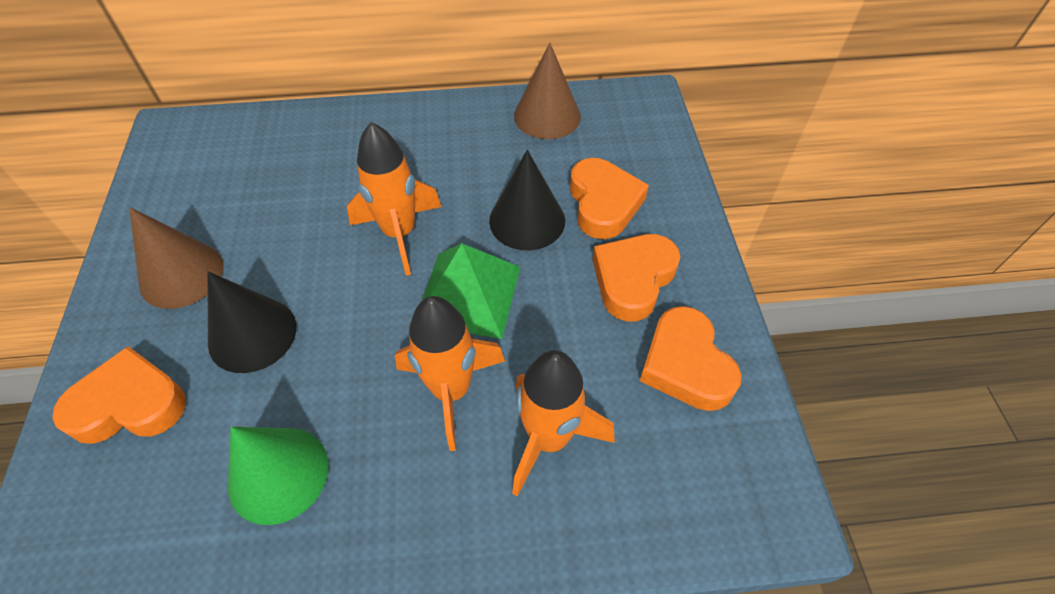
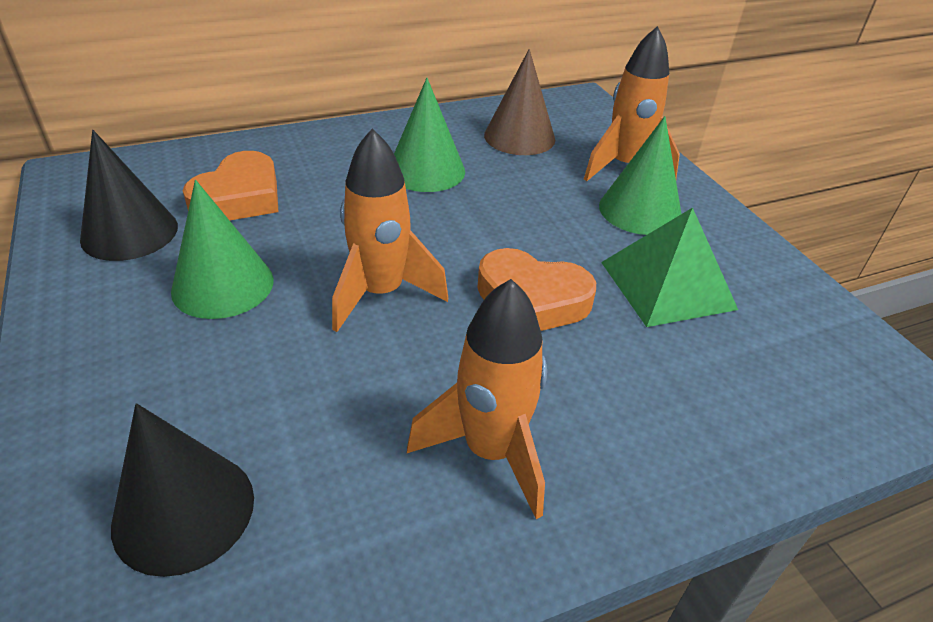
brown cone: [129,207,224,309] [514,42,581,139] = 2 -> [484,49,555,155] = 1
green cone: [228,427,328,525] = 1 -> [171,180,274,319] [394,78,465,192] [599,116,681,235] = 3
orange heart: [53,346,186,444] [570,158,649,239] [592,234,680,321] [640,306,741,411] = 4 -> [183,151,278,220] [477,248,596,331] = 2

